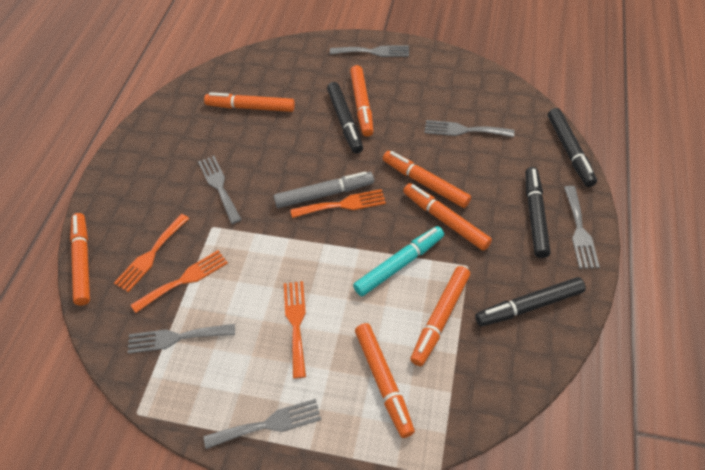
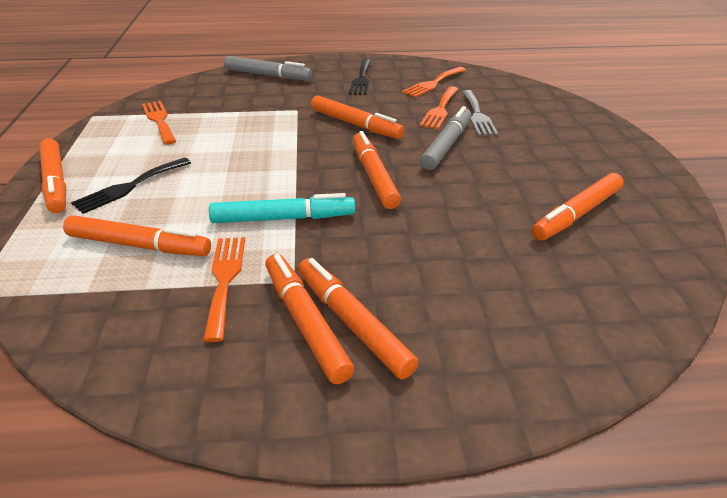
black fork: none = 0 -> [71,158,191,214] [349,59,371,95] = 2
black marker: [327,82,363,153] [475,277,586,326] [525,167,551,258] [548,108,597,187] = 4 -> none = 0
grey fork: [128,324,235,354] [198,156,242,224] [204,399,321,449] [330,45,409,57] [425,120,514,137] [564,186,600,269] = 6 -> [462,90,498,136] = 1
grey marker: [274,171,374,208] = 1 -> [224,56,312,80] [420,106,471,170] = 2

